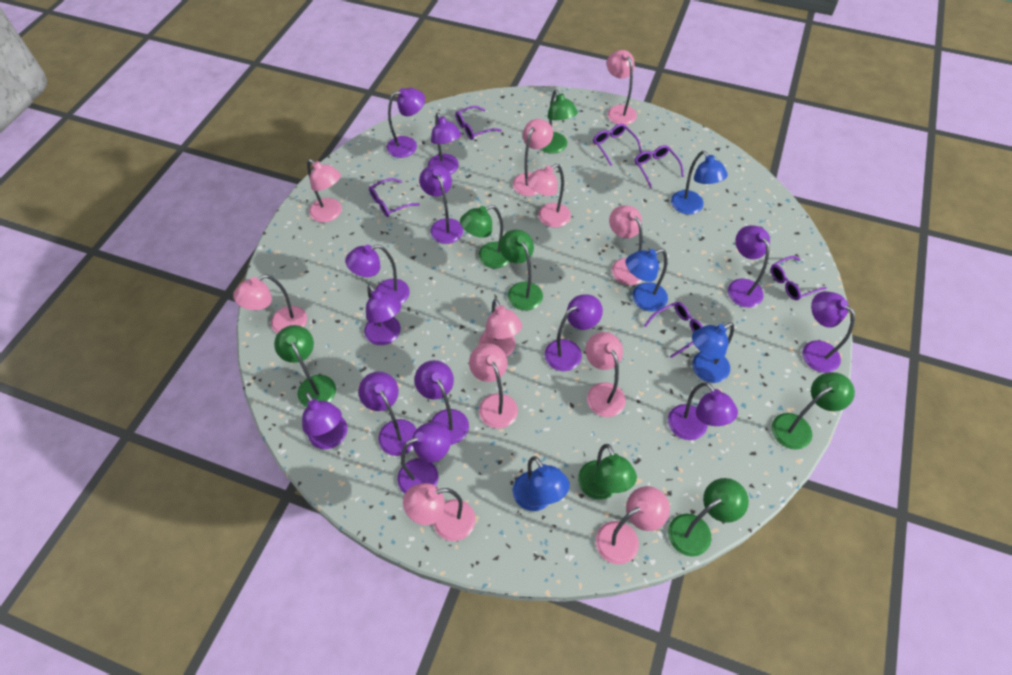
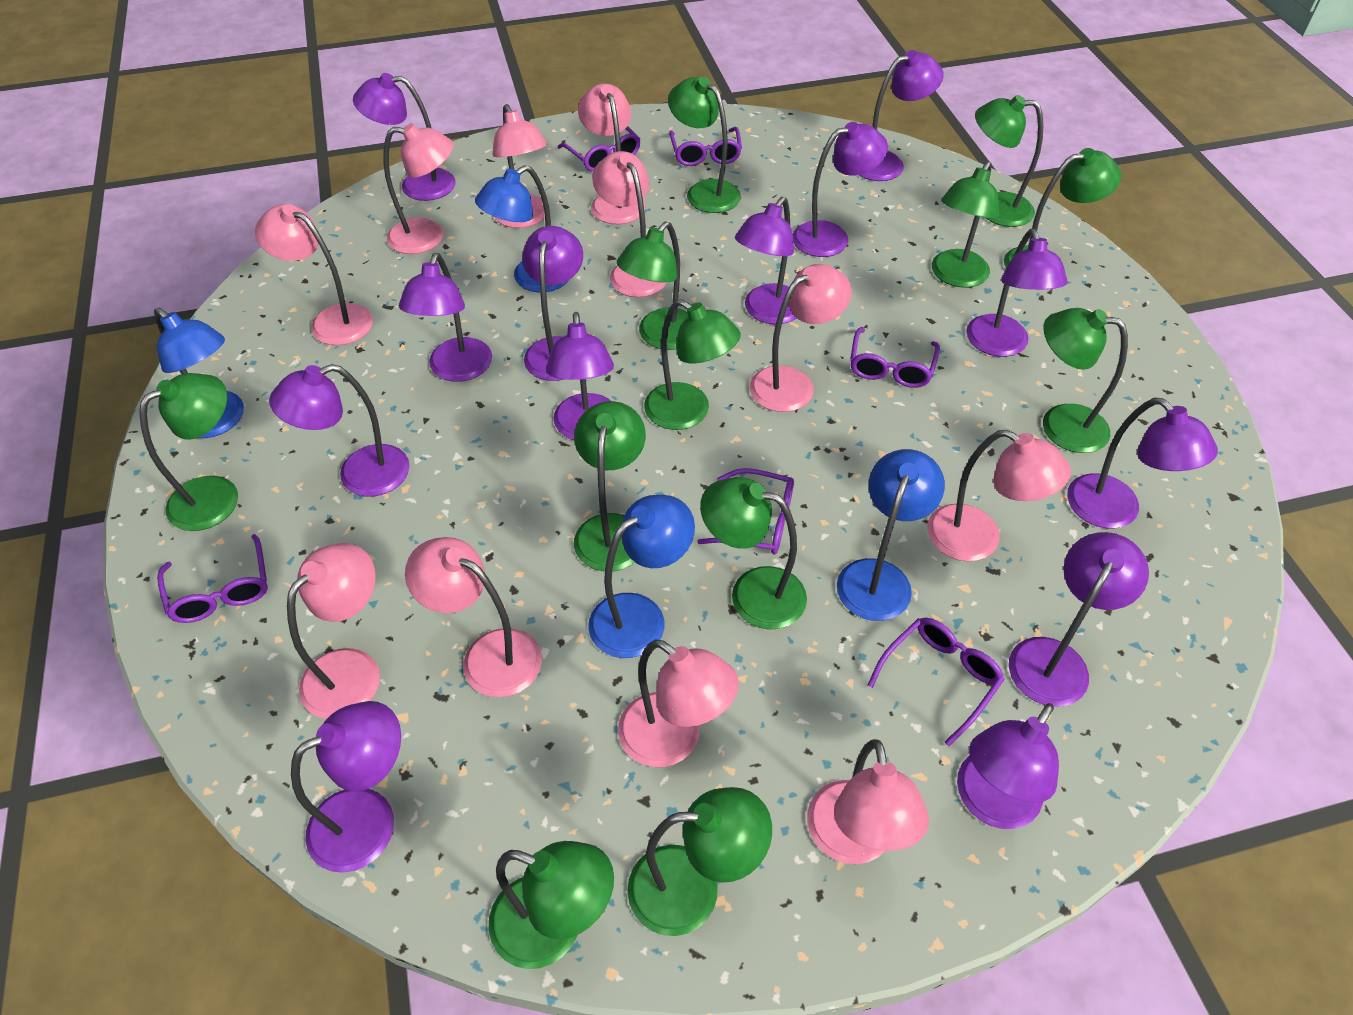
green lamp: [274,325,336,407] [460,205,510,268] [500,230,543,311] [541,90,578,154] [578,444,637,500] [668,478,749,557] [772,372,855,450] = 7 -> [139,373,238,531] [488,841,614,969] [574,401,646,572] [617,222,688,350] [627,787,772,936] [644,299,741,430] [668,77,741,213] [700,477,807,629] [932,161,999,288] [975,95,1043,227] [1004,148,1121,268] [1043,308,1128,453] = 12

